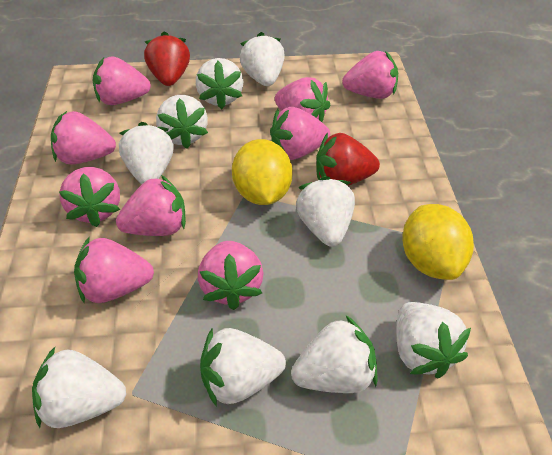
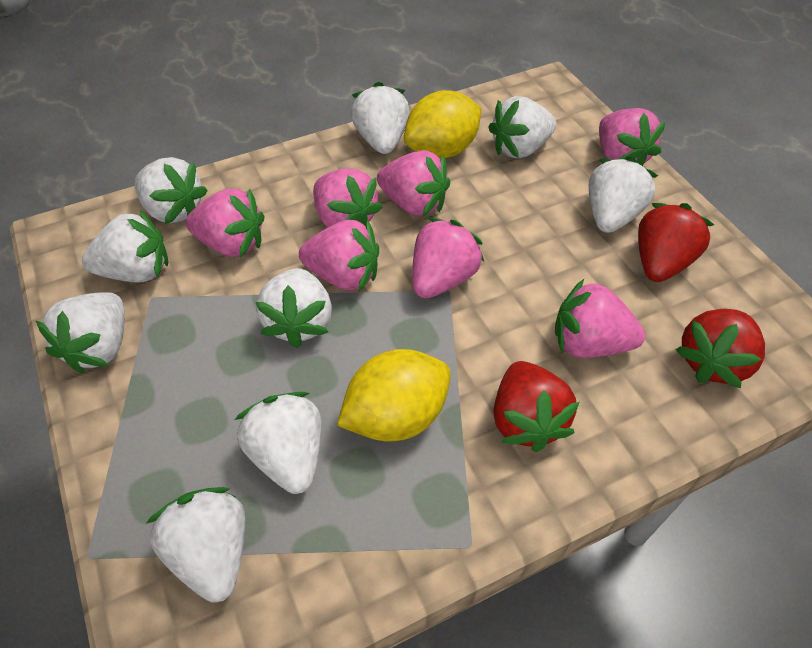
pink strawberry: [51,111,116,165] [59,167,120,227] [74,236,154,303] [93,56,151,105] [116,175,186,236] [198,241,264,310] [270,107,330,160] [275,77,330,122] [342,51,398,99] = 9 -> [186,188,264,257] [299,220,379,291] [313,168,382,227] [377,150,450,217] [412,218,484,298] [555,279,645,358] [599,108,666,166] = 7
red strawberry: [144,32,190,86] [316,133,380,186] = 2 -> [494,361,580,452] [638,203,714,282] [676,309,765,388] = 3

